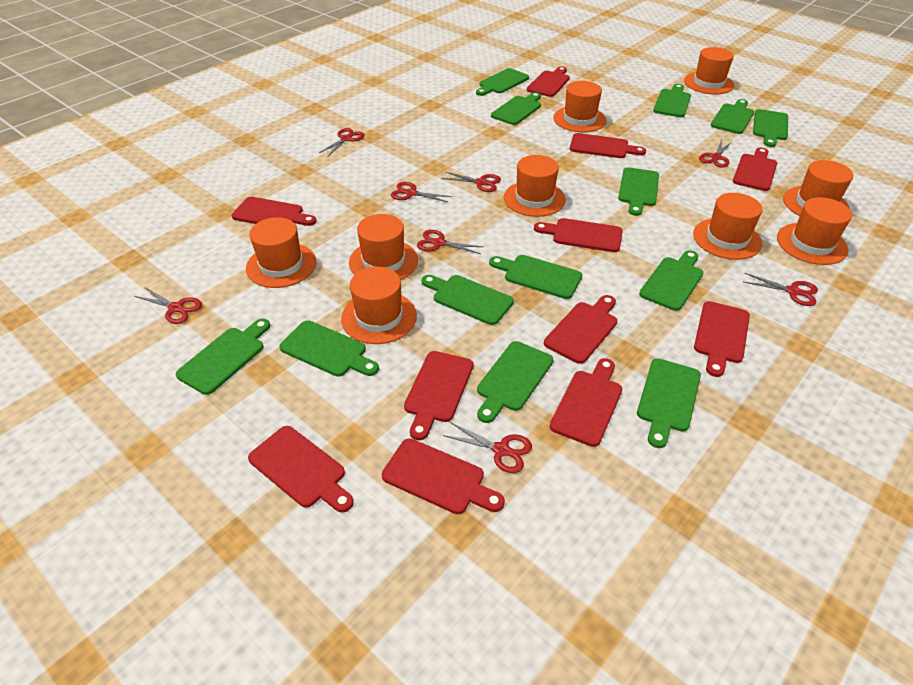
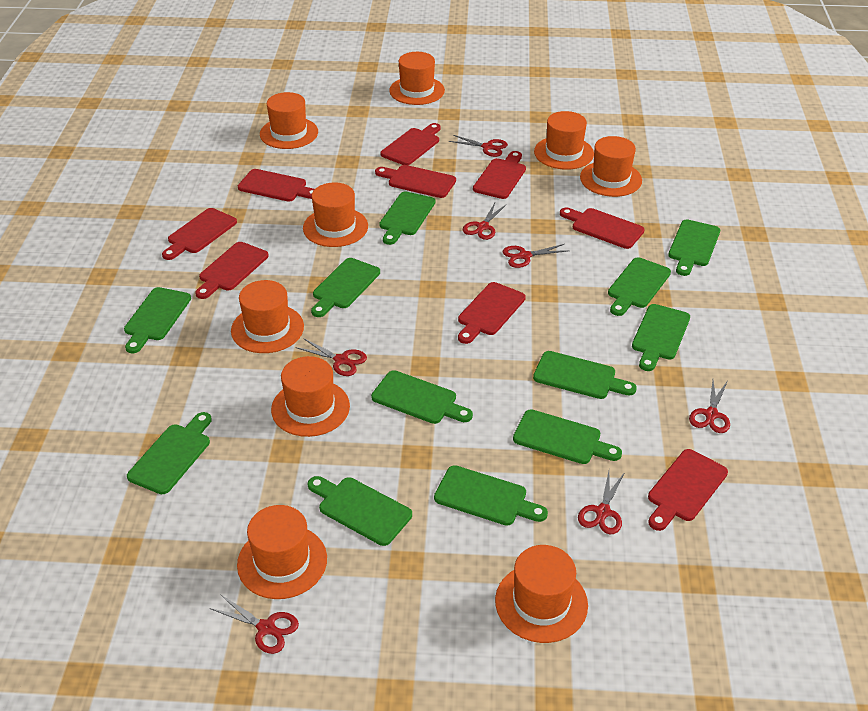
green cutting board: [176,319,270,395] [279,321,379,377] [422,275,514,325] [476,68,529,96] [477,341,553,423] [489,255,582,299] [491,92,541,125] [618,167,659,216] [637,358,701,448] [639,250,703,311] [653,84,691,117] [711,99,754,134] [753,109,788,147] = 13 -> [124,287,191,353] [127,412,212,494] [308,476,412,546] [311,258,380,317] [371,370,473,424] [379,191,435,245] [434,465,548,525] [513,409,622,464] [533,351,637,399] [608,257,671,316] [632,304,690,371] [668,219,720,276] = 12
red cutting board: [232,197,317,226] [248,426,354,513] [382,438,505,514] [404,351,473,440] [527,66,570,97] [534,218,623,252] [544,295,617,364] [550,358,622,447] [570,133,646,158] [694,301,750,377] [733,148,777,191] = 11 -> [162,208,237,260] [195,242,269,299] [238,169,315,202] [375,165,456,198] [380,123,441,165] [458,282,526,344] [473,151,526,199] [560,208,645,249] [648,449,728,531] = 9
red scissors: [134,288,202,324] [319,128,364,156] [391,182,452,203] [417,230,483,254] [441,172,501,192] [443,422,532,473] [699,140,733,168] [744,273,818,306] = 8 -> [210,594,299,654] [295,338,367,376] [449,135,508,157] [463,203,506,240] [503,244,567,268] [578,471,625,534] [689,381,730,433] = 7

